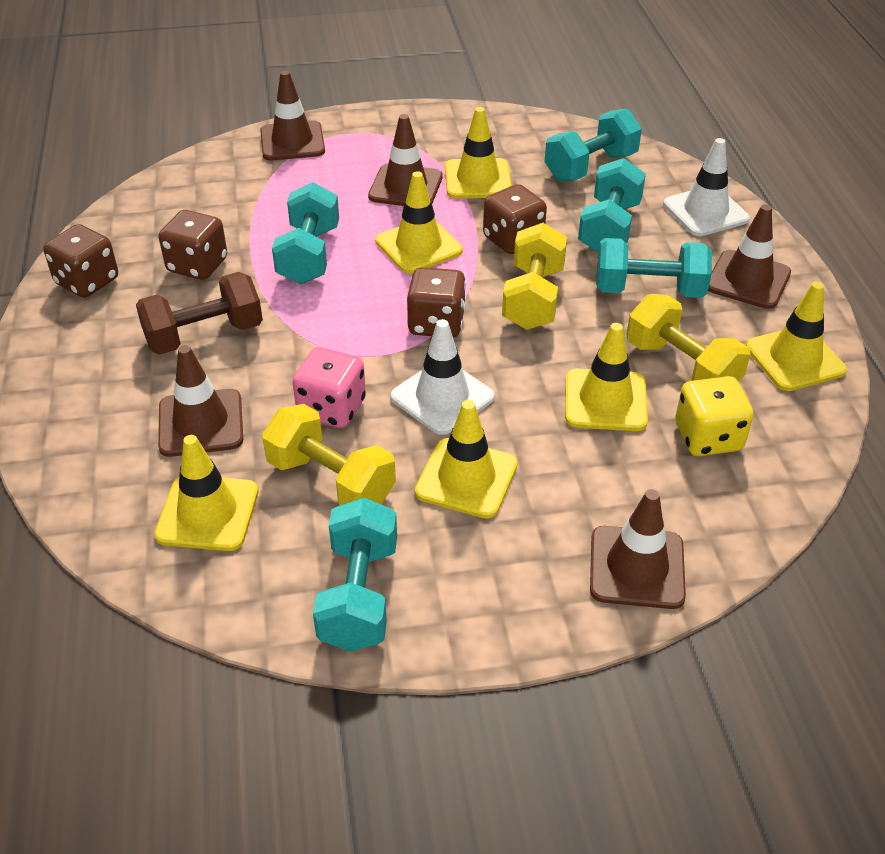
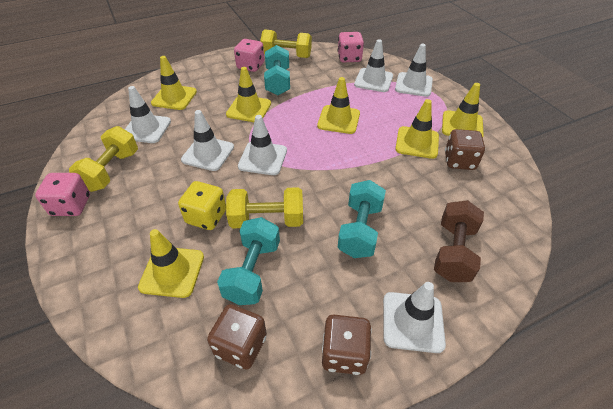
brown dice: [43,224,118,298] [159,210,227,280] [407,267,466,338] [483,184,547,254] = 4 -> [207,304,267,369] [322,315,372,375] [445,129,485,170] = 3
brown traffic cone: [158,345,243,457] [260,71,325,160] [368,114,443,206] [590,489,686,609] [708,204,791,309] = 5 -> none = 0
pink dice: [293,347,366,428] = 1 -> [35,173,90,216] [234,39,264,72] [338,32,364,62] = 3
turquoise dumbbell: [272,182,339,284] [313,498,397,652] [545,108,642,182] [578,158,646,253] [596,238,712,298] = 5 -> [217,217,280,305] [264,45,290,95] [338,180,386,258] = 3
white traffic cone: [391,319,494,435] [663,138,750,236] = 2 -> [125,86,171,143] [181,110,234,171] [238,115,287,175] [354,39,393,92] [383,282,446,353] [395,44,433,97] = 6

